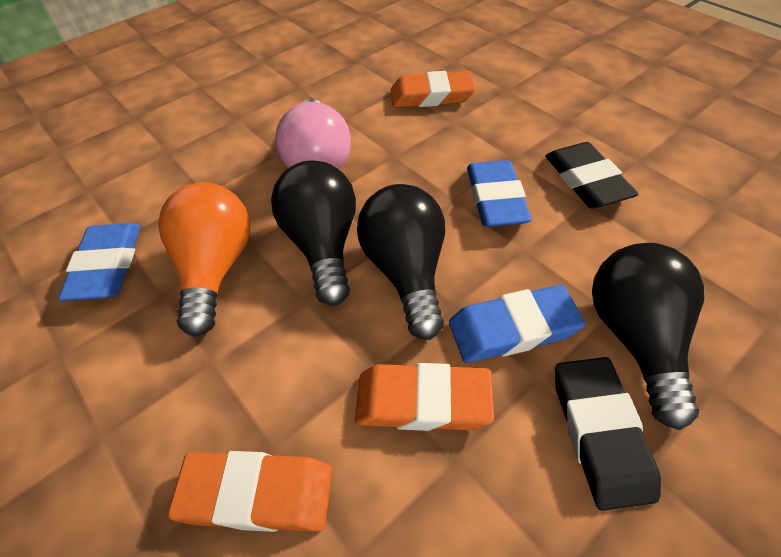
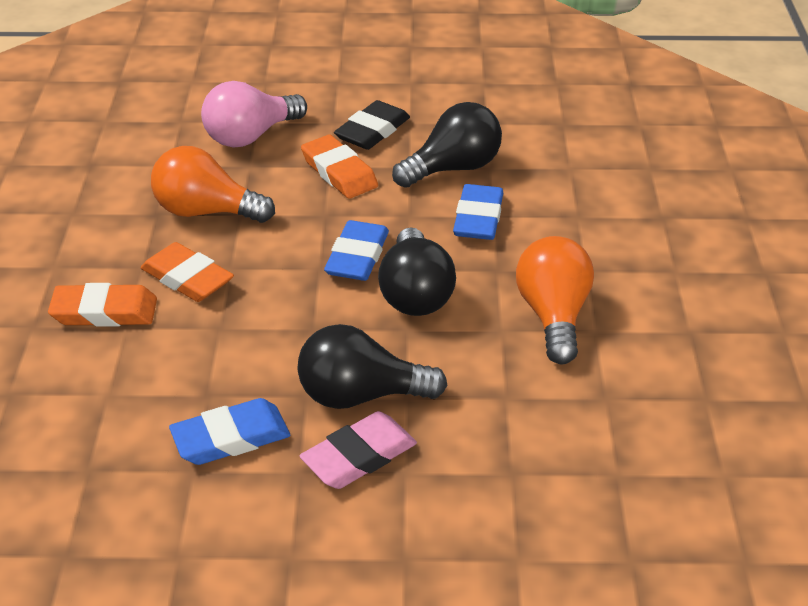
black eraser: [545,142,639,209] [555,357,661,511] = 2 -> [334,100,410,150] = 1
orange light bulb: [158,182,250,337] = 1 -> [151,146,275,223] [516,236,594,364] = 2
pink eraser: none = 0 -> [300,411,417,489] = 1

